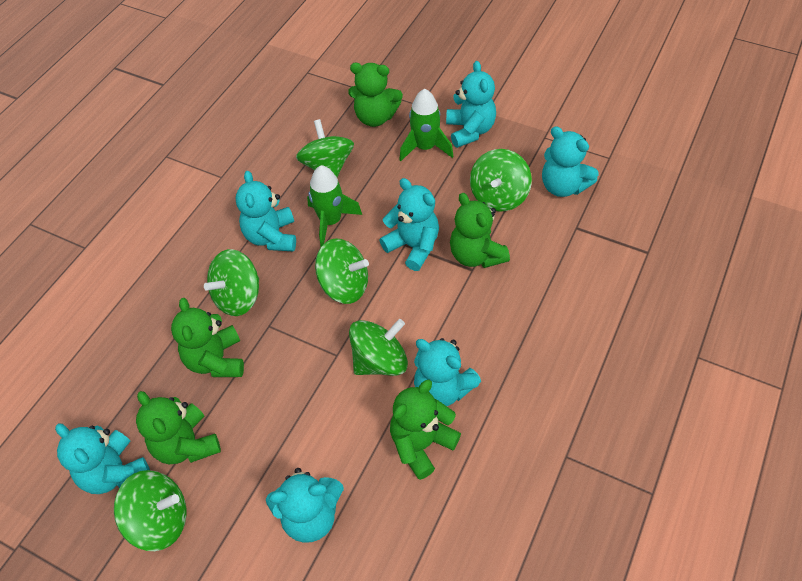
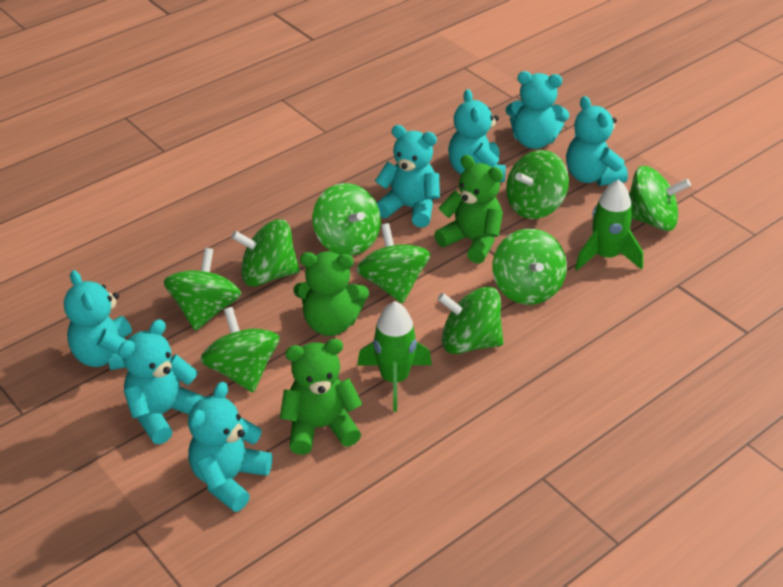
green spinning top: [114,470,186,551] [204,249,259,316] [296,119,354,177] [315,238,369,304] [349,319,408,376] [470,149,532,212] = 6 -> [164,248,241,331] [200,307,280,392] [231,219,300,287] [312,183,381,256] [356,223,430,304] [437,287,503,354] [493,229,567,305] [506,150,569,219] [629,166,691,231] = 9
green teddy bear: [136,391,221,464] [171,298,244,377] [348,63,403,127] [390,380,461,480] [450,193,510,268] = 5 -> [280,339,362,455] [293,251,369,336] [434,155,503,264] = 3

